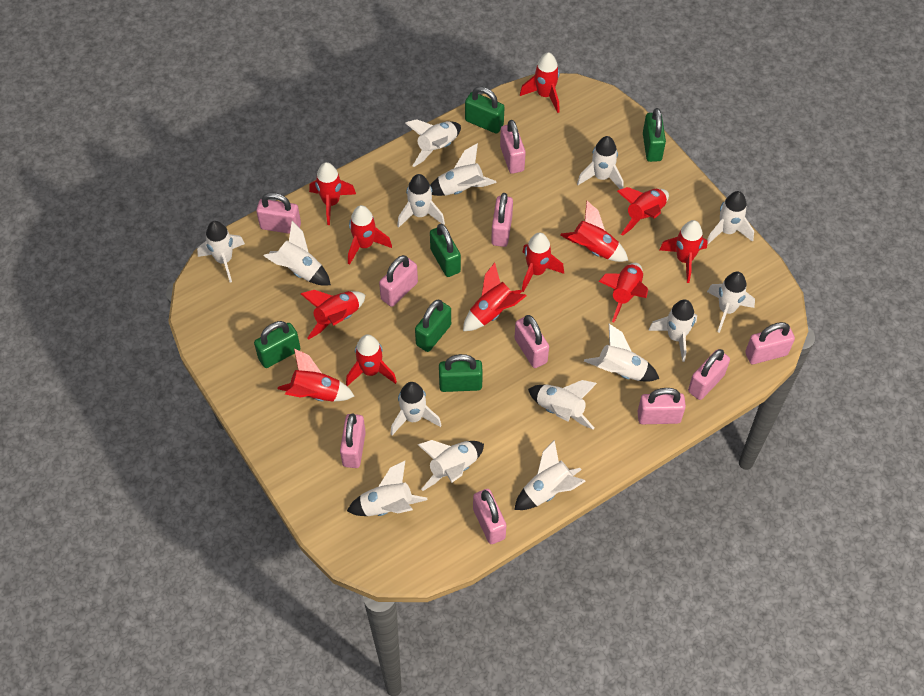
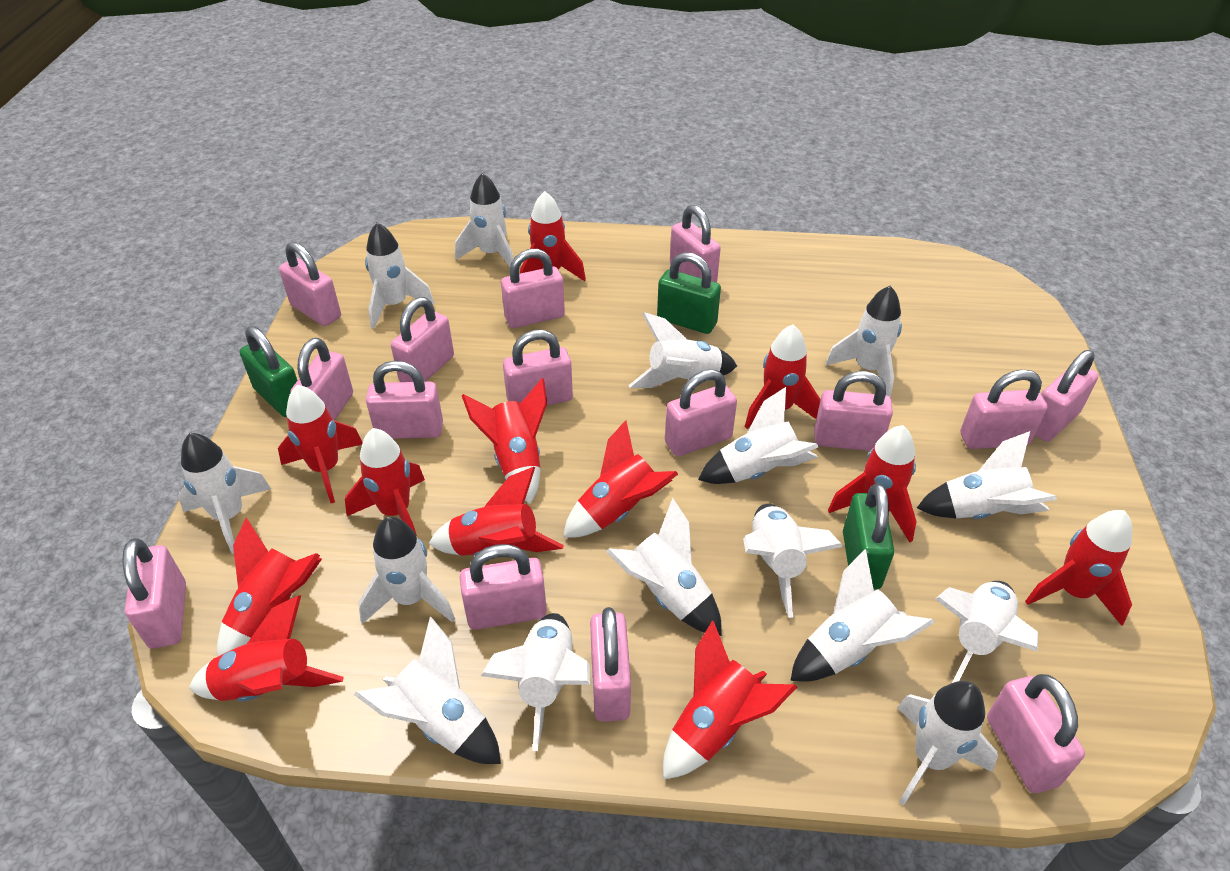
green padlock: [254,321,300,368] [415,300,451,352] [430,224,461,277] [439,354,483,392] [465,86,504,134] [643,108,666,162] = 6 -> [239,326,298,417] [657,252,721,334] [843,483,894,590] = 3
pink padlock: [256,193,301,234] [340,413,366,468] [379,255,418,307] [473,489,507,544] [491,193,513,247] [500,120,526,174] [514,315,549,368] [637,388,686,424] [688,349,730,400] [745,322,795,364] = 10 -> [123,538,186,649] [279,242,341,326] [290,338,353,421] [366,361,443,439] [391,297,454,382] [460,544,547,630] [501,249,565,328] [503,330,573,405] [590,607,631,722] [665,369,737,456] [670,205,721,283] [814,371,893,451] [960,369,1048,449] [987,674,1085,793] [1035,350,1098,442] = 15

